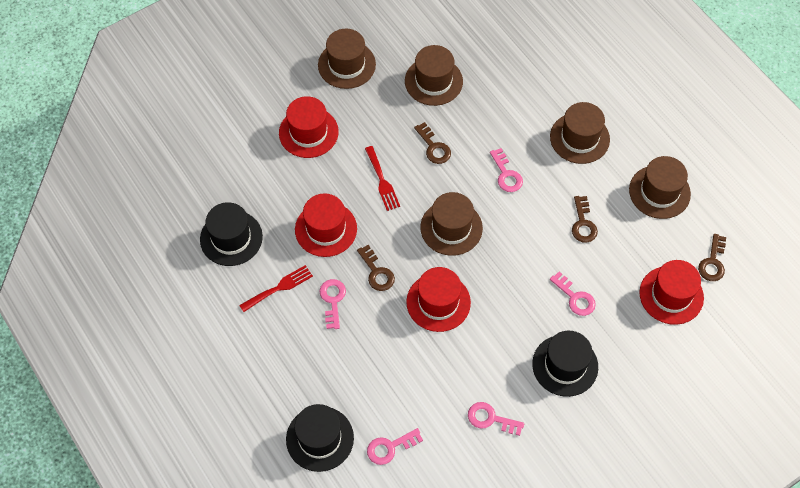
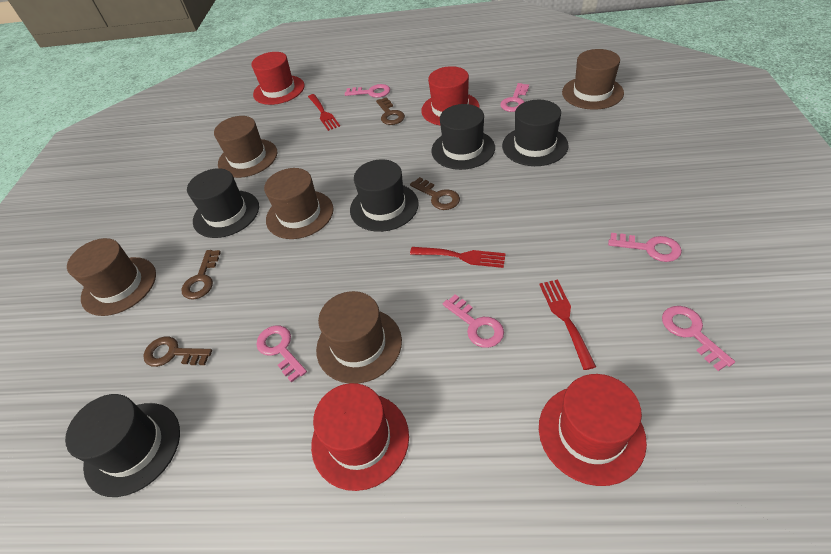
black hat: [200,202,263,266] [286,404,354,472] [532,331,598,397] = 3 -> [65,394,180,497] [187,168,259,238] [350,159,419,232] [431,104,495,170] [502,100,569,166] = 5
pink key: [320,279,346,329] [367,428,423,465] [468,402,524,436] [490,148,523,192] [550,271,596,316] = 5 -> [256,325,307,383] [345,84,390,98] [443,294,504,348] [500,83,529,112] [608,233,682,262] [662,306,735,371] = 6
red fork: [239,265,313,312] [365,146,400,211] = 2 -> [308,94,340,131] [410,247,506,268] [539,280,596,370] = 3

